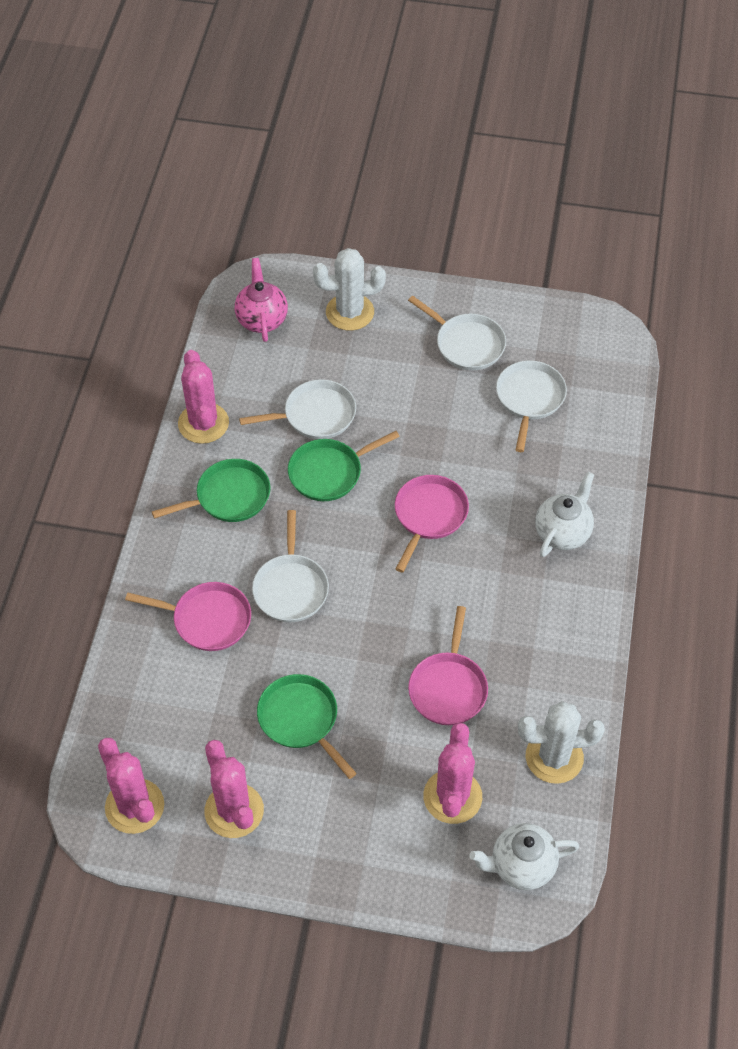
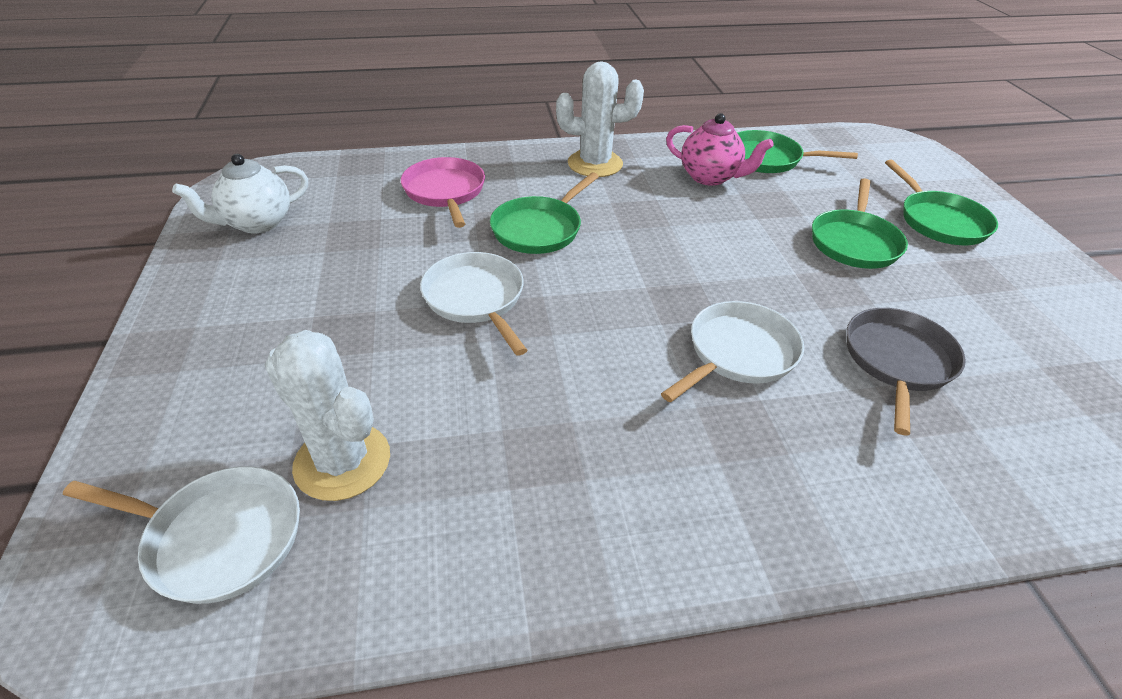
green pan: [152,459,270,522] [257,674,357,779] [288,431,400,501] = 3 -> [490,172,599,254] [737,130,858,173] [812,178,908,269] [885,160,998,245] = 4
grey pan: none = 0 -> [847,308,966,436] = 1
pink cactus: [98,738,164,834] [178,350,229,444] [205,740,264,838] [423,723,482,824] = 4 -> none = 0
pink pan: [125,582,251,651] [395,475,469,572] [408,606,488,725] = 3 -> [401,157,485,228] = 1
white pan: [239,380,356,439] [252,510,329,622] [408,296,506,371] [496,360,567,452] = 4 -> [63,466,300,604] [420,252,527,356] [661,301,804,402] = 3
white teapot: [469,823,579,890] [535,472,594,557] = 2 -> [172,154,308,233] = 1

